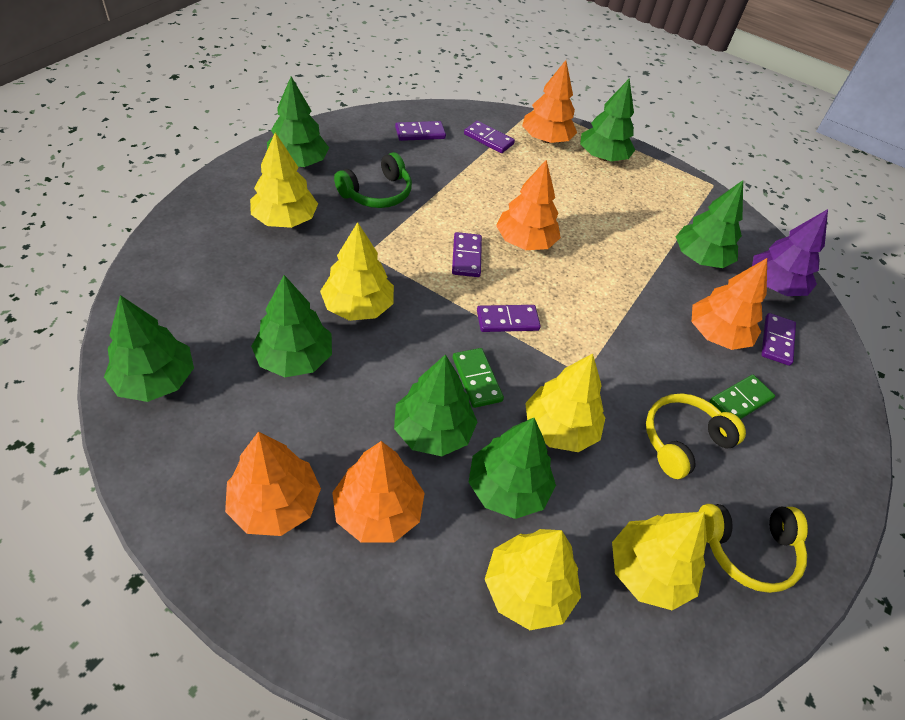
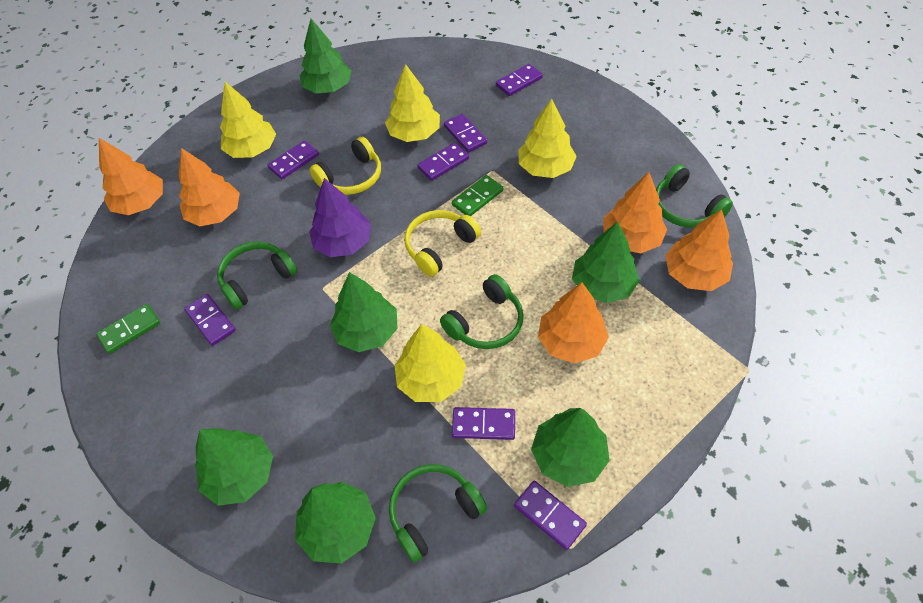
green headphones: [334,152,412,208] = 1 -> [217,241,297,310] [389,464,487,563] [440,274,524,349] [656,164,733,228] = 4
green tree: [104,295,194,402] [251,275,332,377] [267,76,329,167] [394,354,477,456] [468,418,556,519] [580,79,635,161] [676,180,743,268] = 7 -> [195,428,273,506] [295,482,376,564] [300,19,352,94] [330,272,398,352] [531,408,610,487] [572,221,640,303] = 6
purple domino: [395,121,446,141] [452,232,482,277] [464,121,515,153] [477,305,541,332] [762,313,796,366] = 5 -> [184,294,236,346] [267,141,319,179] [417,143,469,181] [444,114,487,152] [452,407,515,440] [496,64,543,96] [514,481,587,550] = 7
yellow tree: [250,133,318,228] [320,222,394,321] [485,529,581,630] [525,353,606,452] [612,512,707,610] = 5 -> [220,82,276,158] [385,64,440,142] [394,324,466,402] [518,98,577,178] = 4

